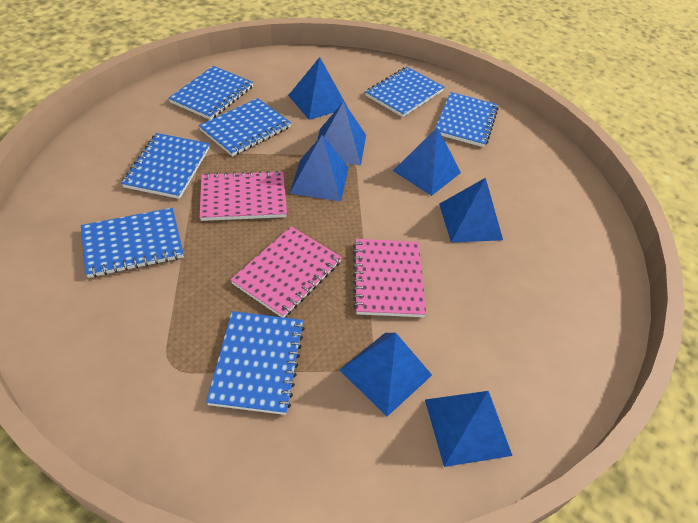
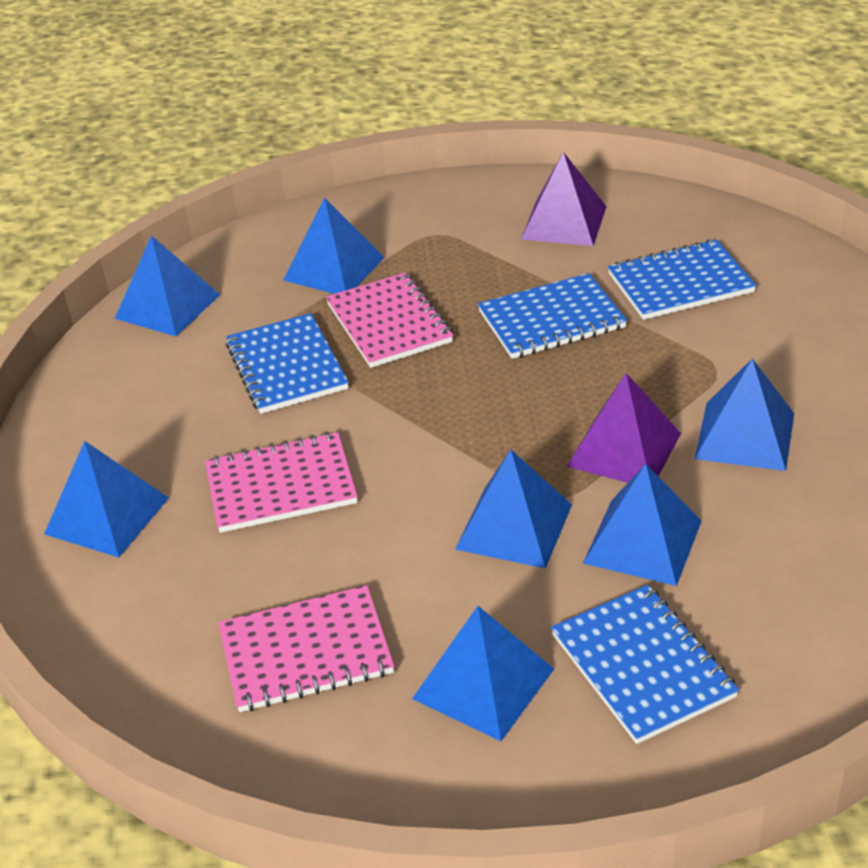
blue notebook: [81,208,184,278] [121,133,210,199] [168,66,253,120] [199,98,291,157] [206,311,305,415] [365,67,444,117] [435,92,499,147] = 7 -> [226,313,349,414] [478,273,627,359] [551,585,739,744] [608,239,756,320] = 4
purple pyramid: none = 0 -> [521,152,607,246] [567,373,681,483] = 2

